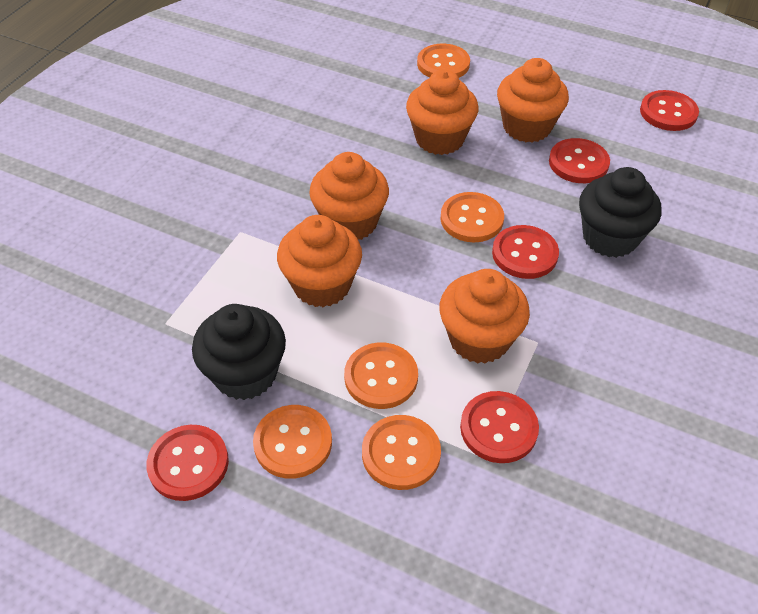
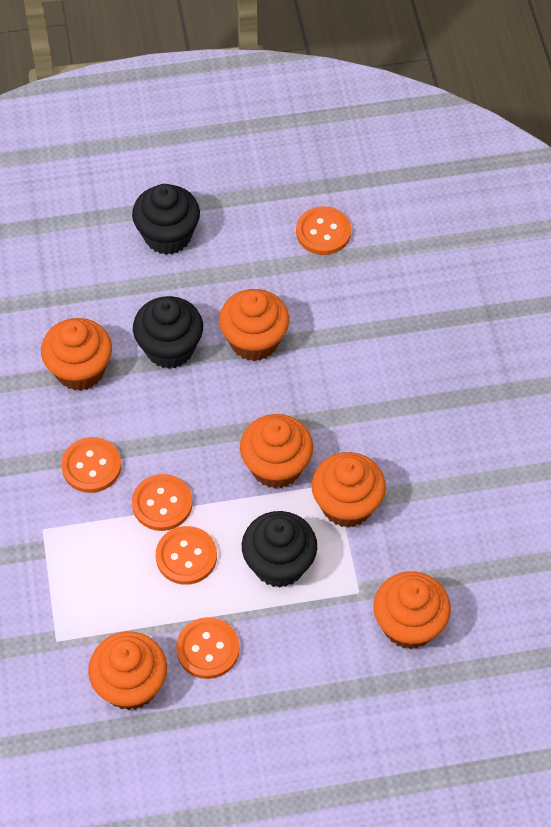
black cupcake: [192,304,286,400] [579,167,662,258] = 2 -> [132,184,200,255] [133,296,203,369] [242,511,317,588] = 3
orange cupcake: [277,215,362,307] [309,152,389,240] [406,70,478,155] [439,269,530,364] [497,58,569,142] = 5 -> [41,318,112,391] [88,632,167,711] [219,289,289,361] [240,414,313,489] [311,452,386,528] [373,571,451,649] = 6
red button: [146,425,229,501] [460,391,539,463] [492,225,559,279] [549,138,610,183] [640,90,699,131] = 5 -> none = 0

